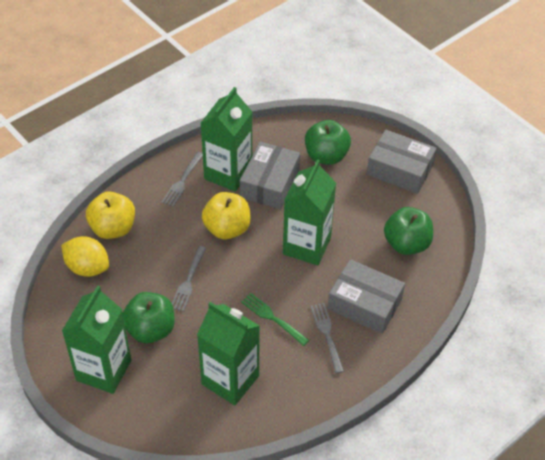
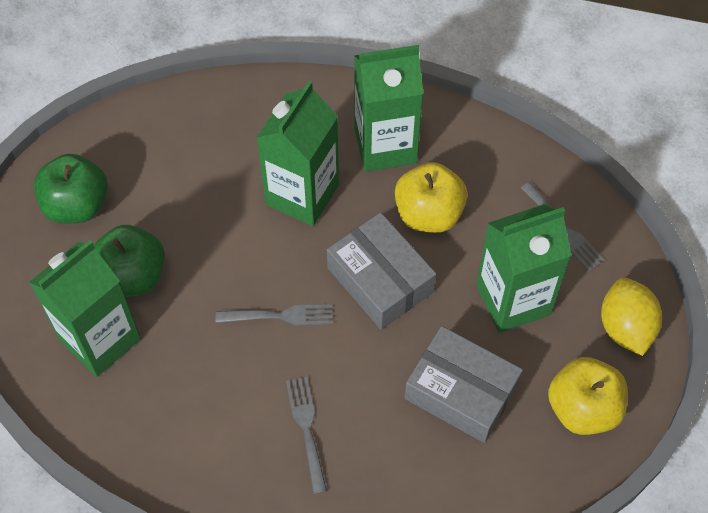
green apple: [123,292,175,343] [305,120,351,165] [384,207,433,255] = 3 -> [34,154,108,224] [94,225,165,297] = 2
green fork: [241,293,309,346] = 1 -> none = 0
grey box: [240,142,300,210] [328,259,405,334] [367,130,437,194] = 3 -> [327,212,436,330] [405,326,523,443] = 2

